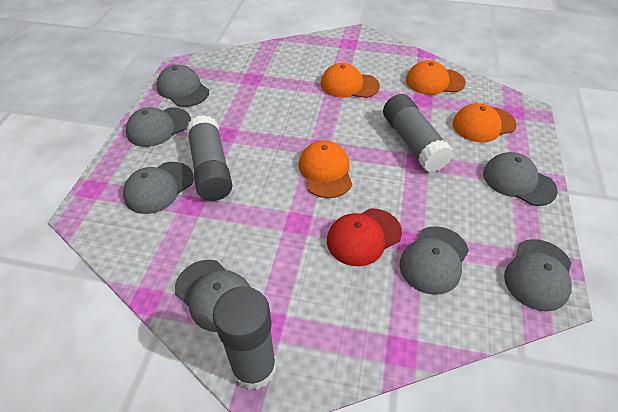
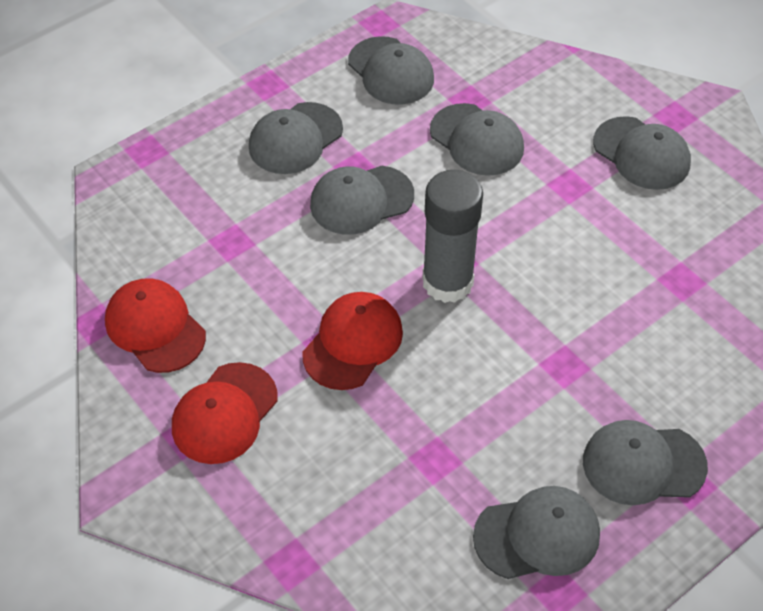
grey glue stick: [186,115,233,201] [213,286,276,390] [383,94,454,172] = 3 -> [422,170,483,303] = 1
orange cap: [299,140,352,198] [321,63,380,98] [406,60,466,95] [453,103,517,143] = 4 -> none = 0
red cap: [327,209,402,266] = 1 -> [105,278,206,373] [172,362,278,464] [302,292,403,390] = 3

